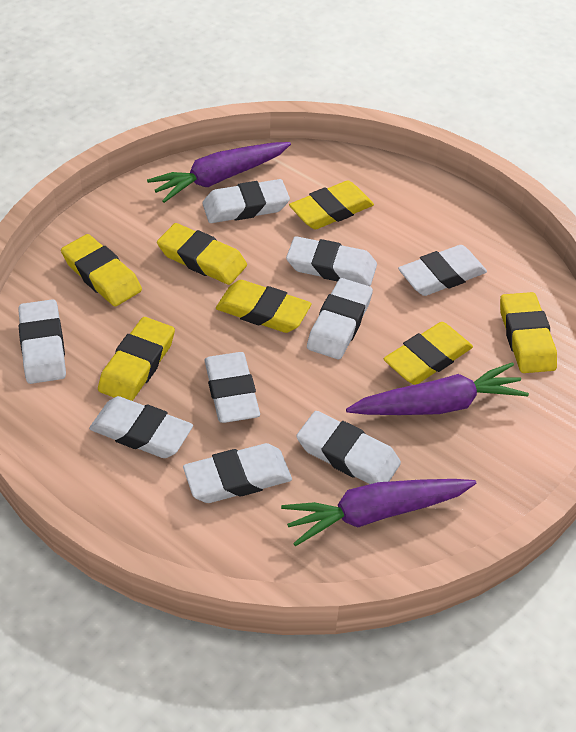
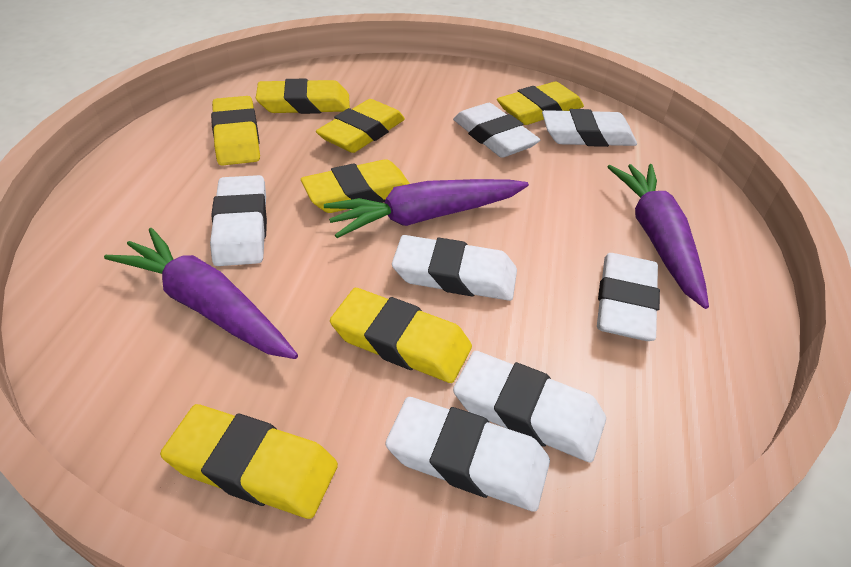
white eraser: [18,299,66,384] [89,396,193,458] [183,443,292,503] [202,179,290,223] [205,352,260,423] [286,236,377,286] [296,411,401,484] [307,278,373,359] [398,245,487,296] = 9 -> [210,175,267,266] [385,397,550,512] [392,235,517,301] [453,103,540,158] [453,351,606,463] [542,109,637,147] [597,253,660,341] = 7

